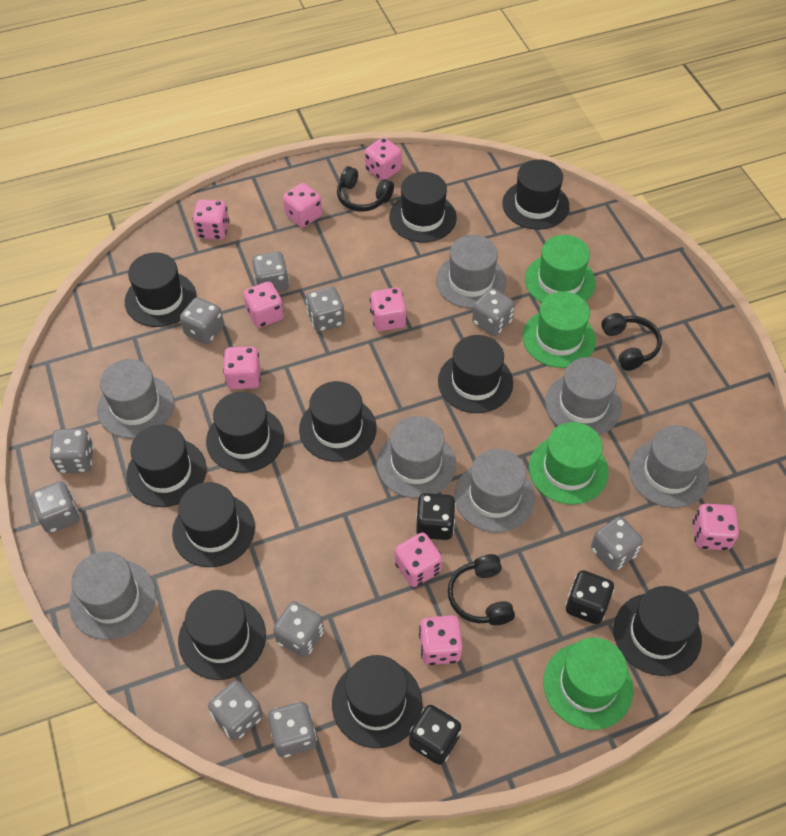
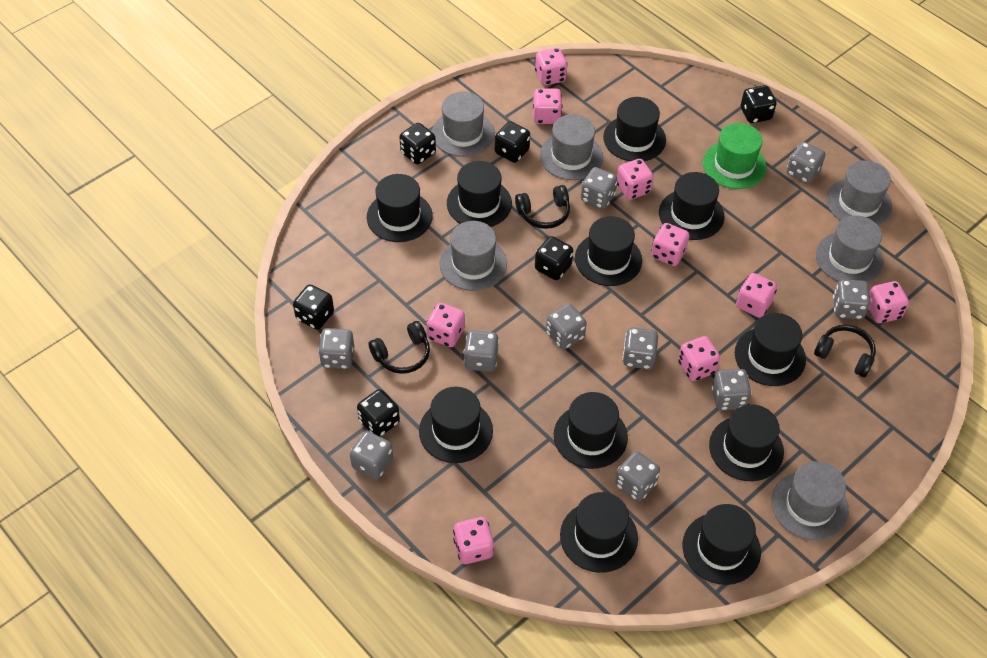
black dice: [409,705,461,765] [416,493,456,540] [565,570,614,624] = 3 -> [293,285,334,330] [357,389,400,437] [399,123,436,164] [495,121,530,163] [535,236,573,280] [741,85,777,123] = 6
green hat: [522,292,596,368] [525,235,596,303] [529,422,609,505] [543,637,633,730] = 4 -> [703,123,767,189] = 1
grey hat: [69,551,156,640] [97,359,174,438] [377,416,456,498] [436,235,506,309] [454,449,535,533] [545,357,622,435] [629,425,709,508] = 7 -> [432,92,495,157] [439,221,507,291] [540,114,603,180] [772,461,849,540] [816,215,884,283] [826,160,892,225] = 6

